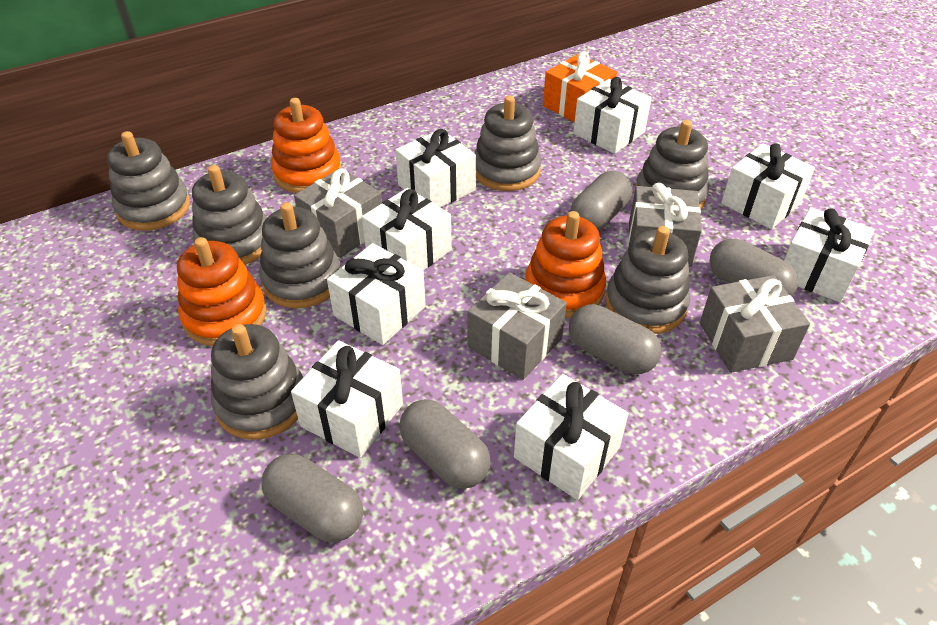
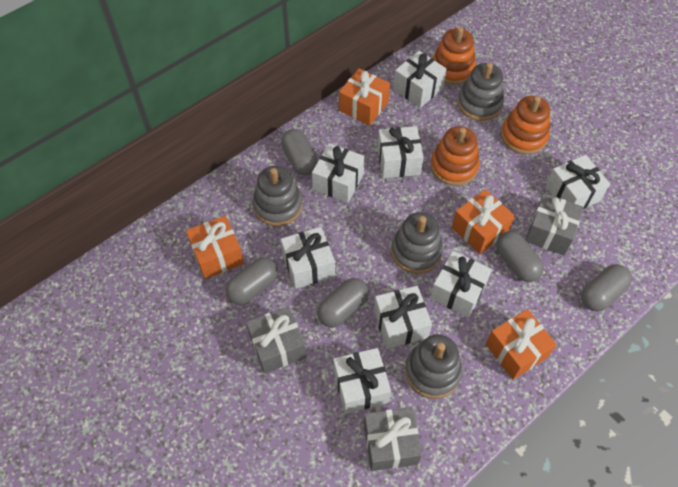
grey gift: [294,168,382,258] [467,272,567,380] [628,183,702,267] [700,275,810,373] = 4 -> [246,306,306,374] [364,407,422,471] [525,193,584,256] = 3
grey stacking toy: [107,131,190,230] [192,165,267,265] [211,324,303,440] [259,202,340,308] [474,96,541,191] [605,226,690,334] [635,120,709,209] = 7 -> [252,166,303,226] [391,212,443,274] [405,335,463,398] [457,63,504,121] = 4
orange gift: [543,51,617,122] = 1 -> [186,215,244,279] [339,68,390,126] [452,189,515,254] [486,309,557,380] = 4

